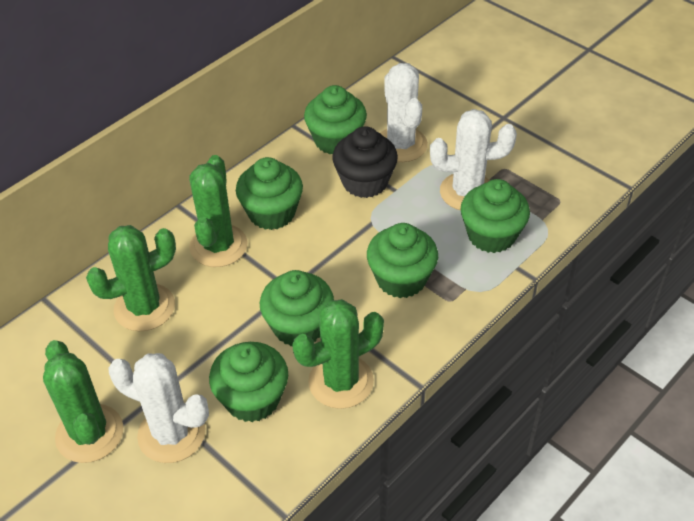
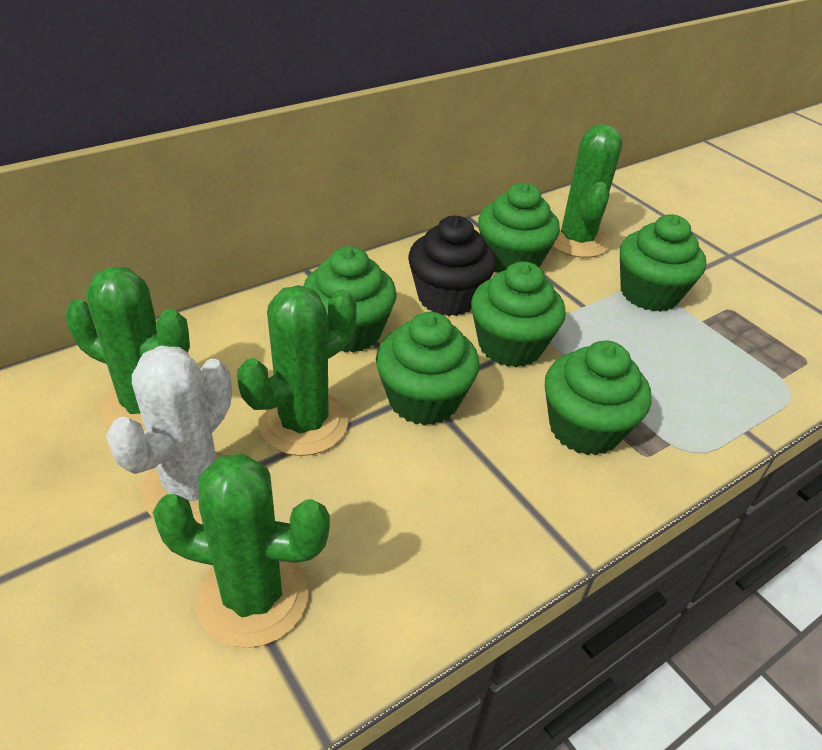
white cactus: [108,353,209,463] [380,63,428,162] [430,109,517,210] = 3 -> [106,346,232,525] = 1

